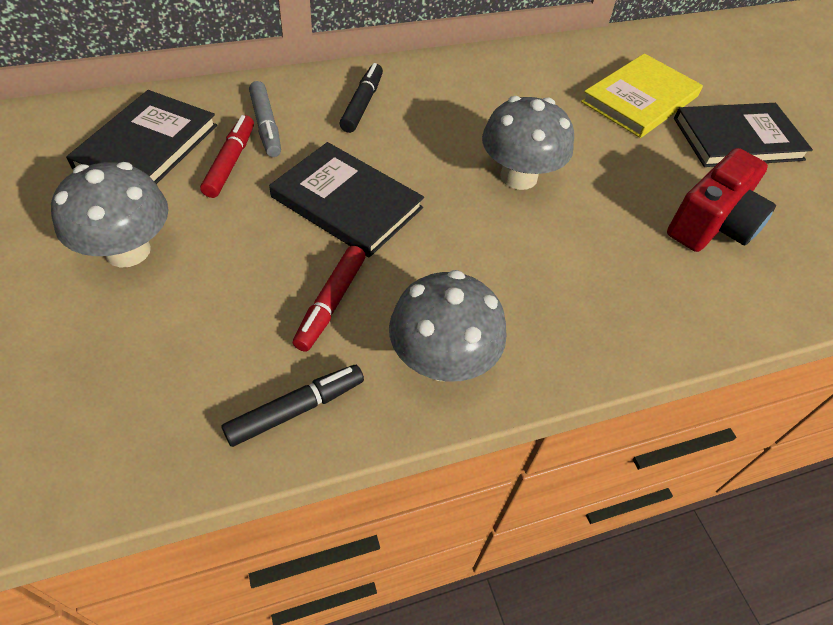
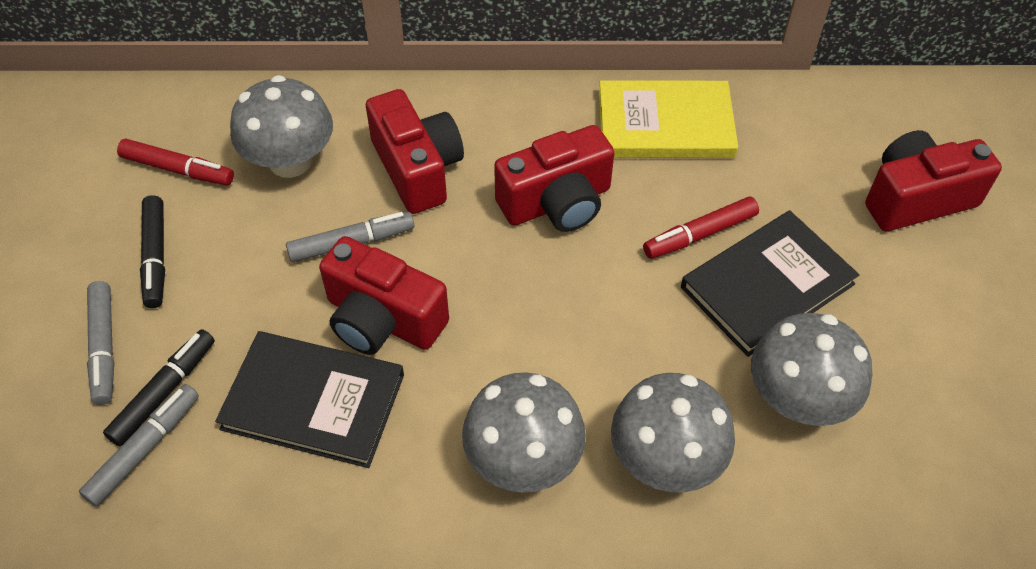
black book: [66,90,217,184] [269,142,424,257] [674,103,813,167] = 3 -> [215,331,404,468] [681,210,859,357] = 2
grey marker: [249,81,281,157] = 1 -> [79,384,199,506] [87,281,114,405] [286,212,414,262] = 3
grey mushroom: [51,162,168,268] [389,270,507,382] [482,96,574,190] = 3 -> [230,75,333,178] [462,372,586,492] [611,373,735,492] [751,313,872,426] = 4
red camera: [667,148,776,252] = 1 -> [319,236,449,355] [366,89,464,214] [494,125,614,232] [865,130,1002,231] = 4

